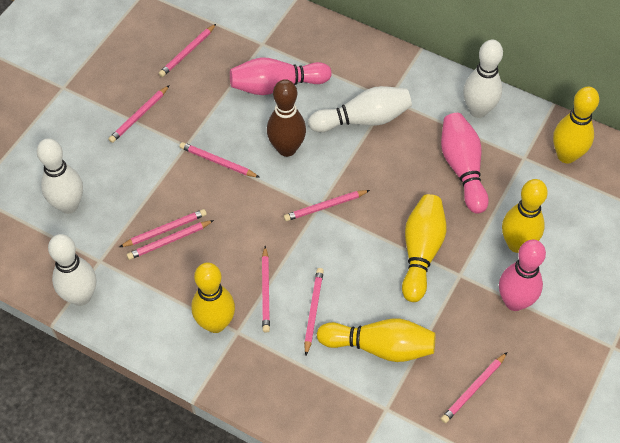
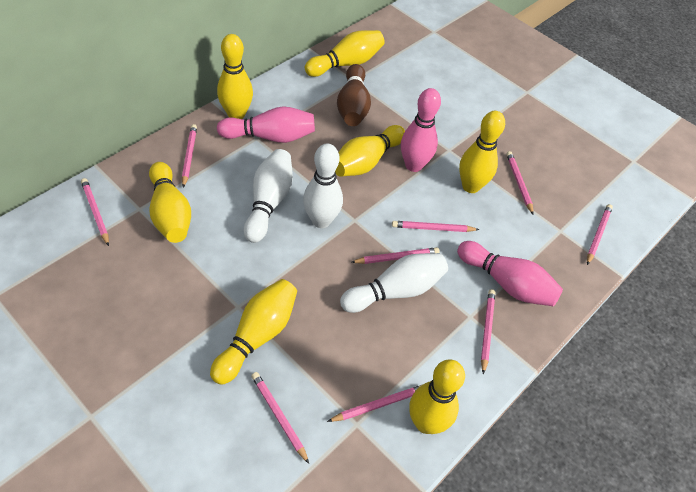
white bowling pin: [37,138,83,214] [48,234,96,306] [308,86,412,132] [463,40,503,118] = 4 -> [244,149,293,243] [303,144,343,228] [340,253,448,313] = 3
yellow bowling pin: [191,262,235,333] [317,319,435,362] [402,194,446,302] [502,179,548,253] [553,86,599,164] = 5 -> [149,162,191,243] [210,279,297,385] [217,34,253,119] [305,30,385,77] [335,125,405,177] [409,359,465,434] [459,111,505,193] = 7

